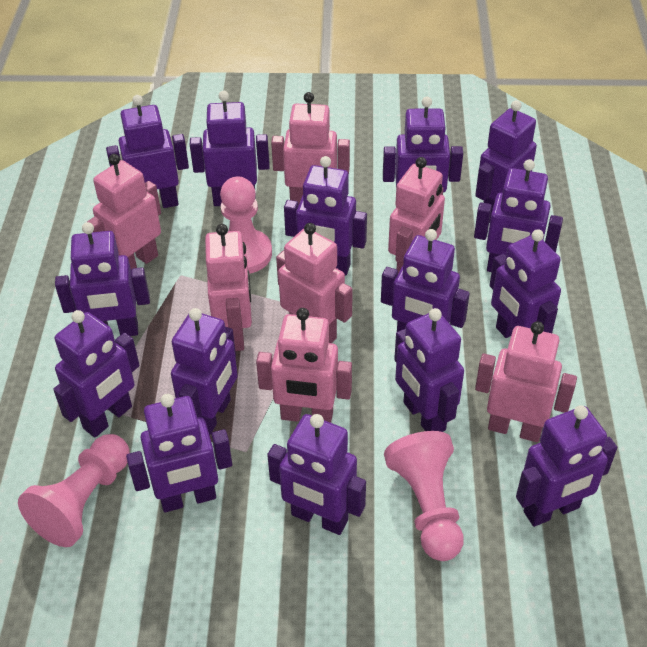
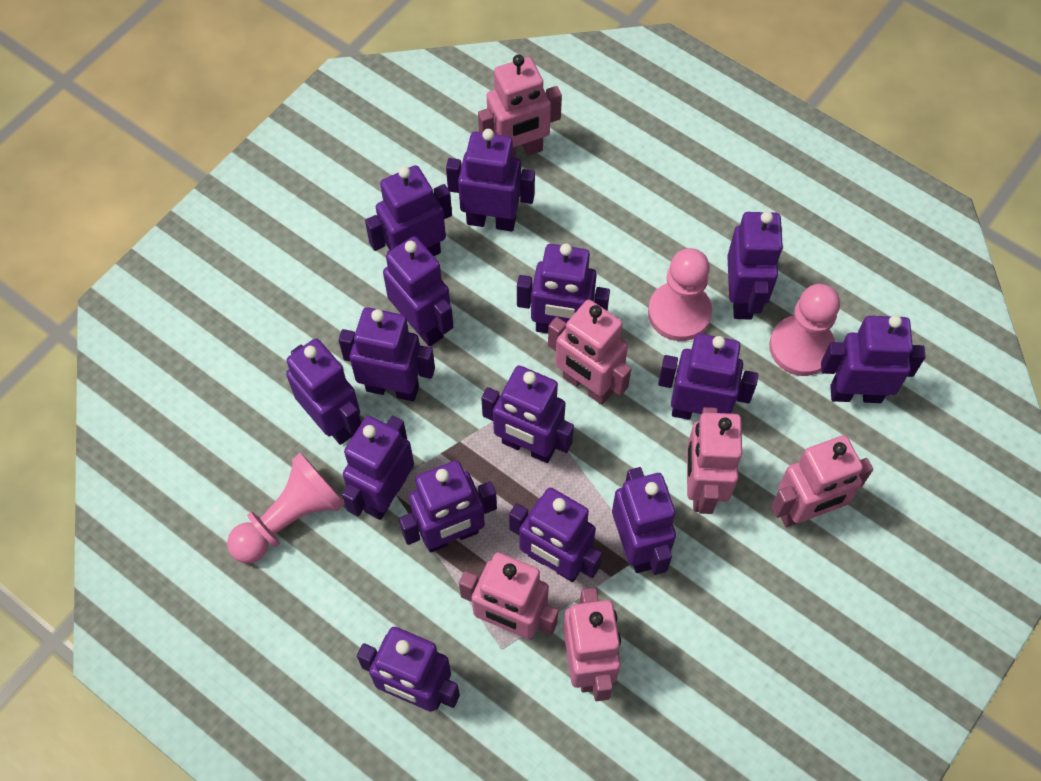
pink robot: [87,154,161,269] [205,224,252,351] [256,308,352,423] [271,92,350,206] [276,223,353,343] [388,157,445,273] [475,321,577,442] = 7 -> [459,552,558,640] [478,54,562,158] [548,300,631,405] [563,588,621,701] [687,407,742,514] [771,435,873,527] = 6

